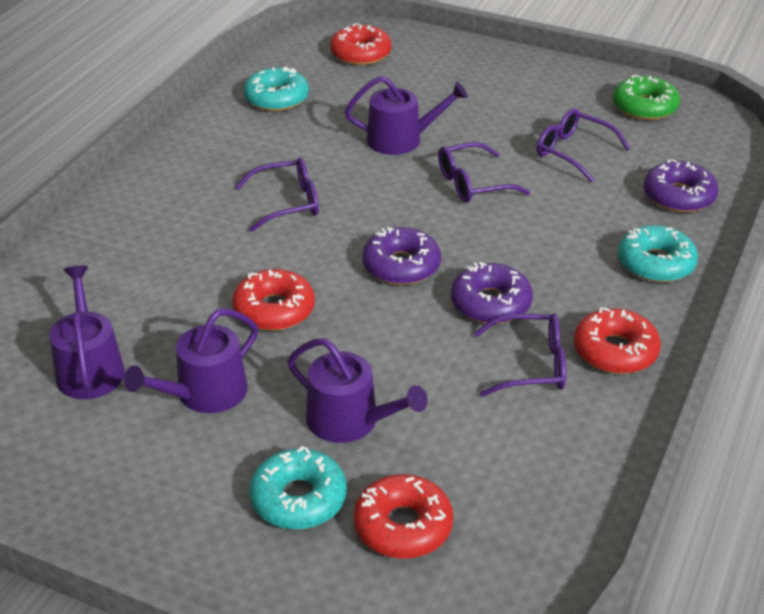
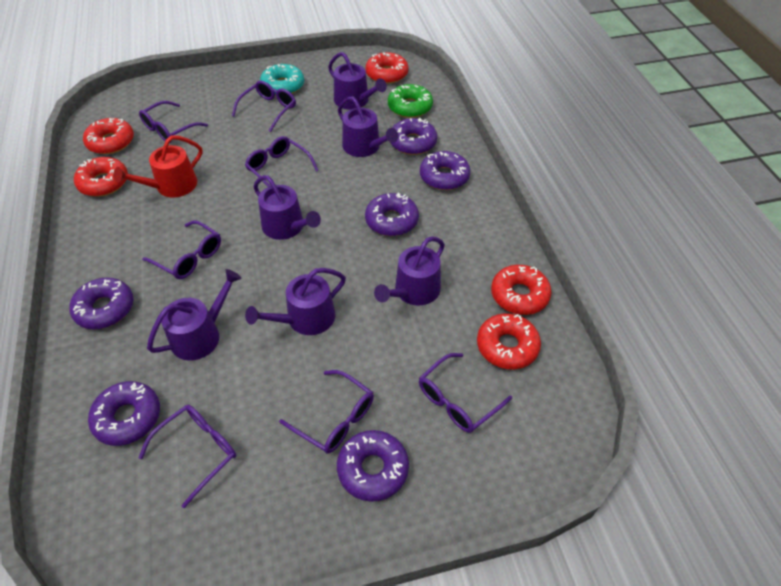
purple donut: [362,227,441,285] [451,262,533,324] [644,159,719,213] = 3 -> [69,277,133,329] [88,381,160,446] [337,430,409,502] [365,193,419,236] [390,118,437,155] [420,151,470,190] = 6
purple glasses: [235,157,319,232] [438,142,530,203] [474,313,566,397] [537,108,630,182] = 4 -> [138,405,236,508] [139,101,208,143] [142,220,221,279] [232,80,296,132] [245,136,319,187] [279,370,374,453] [419,353,512,433] = 7
purple watering can: [49,265,125,399] [124,309,258,413] [287,338,428,443] [345,76,468,155] = 4 -> [147,269,242,360] [245,268,346,335] [254,175,321,240] [328,52,387,110] [338,97,398,157] [374,236,445,306] = 6
red donut: [232,269,315,331] [330,23,392,65] [354,474,453,559] [574,307,661,374] = 4 -> [74,157,128,197] [83,118,134,154] [365,52,408,84] [477,313,541,370] [491,265,552,315] = 5
red watering can: none = 0 -> [113,135,203,198] = 1
turquoise donut: [243,66,309,111] [249,446,347,530] [618,225,698,283] = 3 -> [260,64,304,96] = 1

